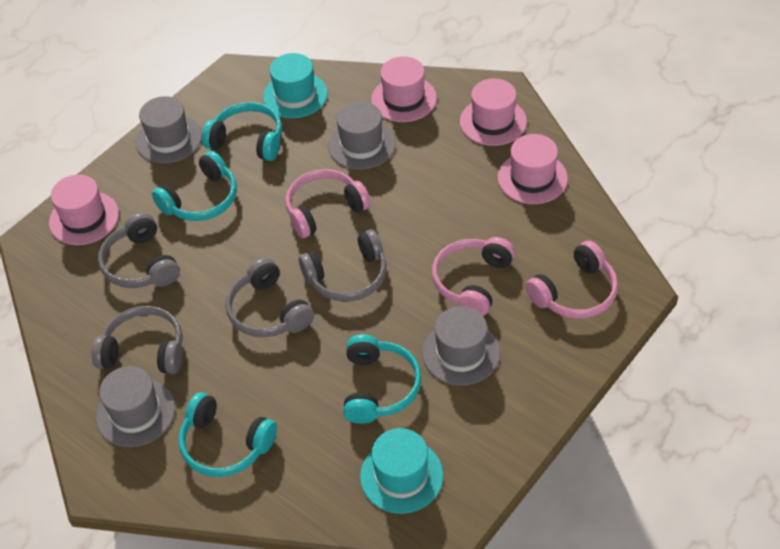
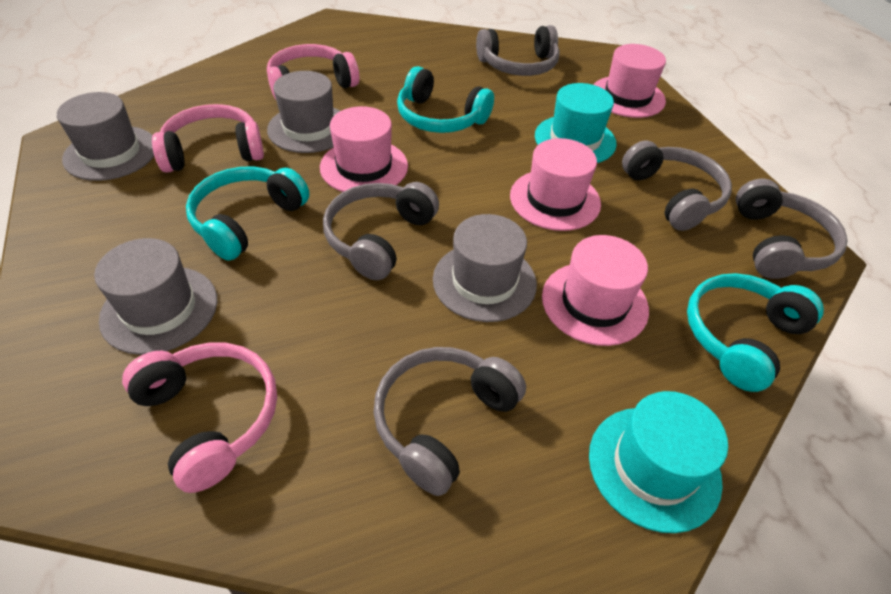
grey headphones: [91,306,183,374] [98,212,180,288] [226,258,314,337] [299,229,386,302] = 4 -> [323,182,439,280] [373,347,526,496] [476,25,560,76] [622,140,732,231] [736,179,848,279] = 5
turquoise headphones: [152,151,237,221] [178,392,277,477] [202,102,282,161] [343,334,422,424] = 4 -> [186,167,309,261] [397,66,494,133] [687,273,824,392] = 3

